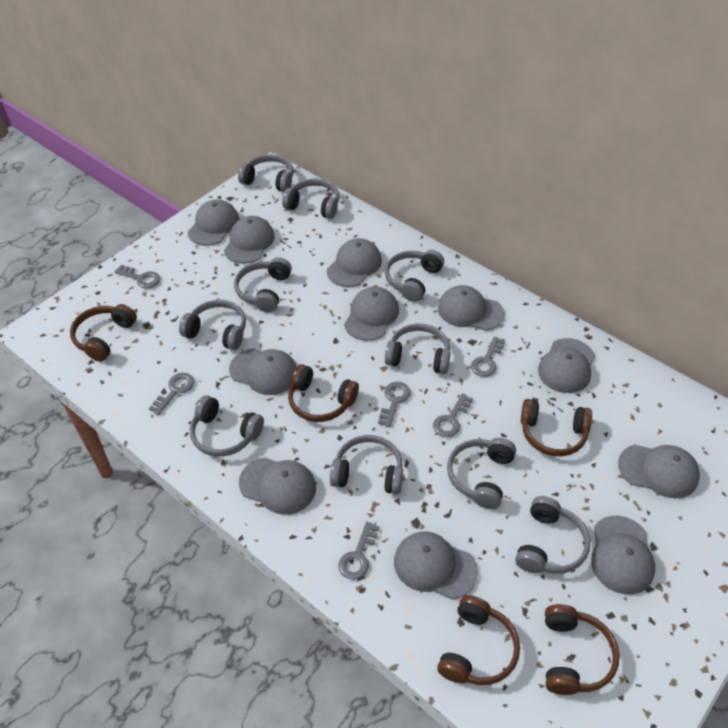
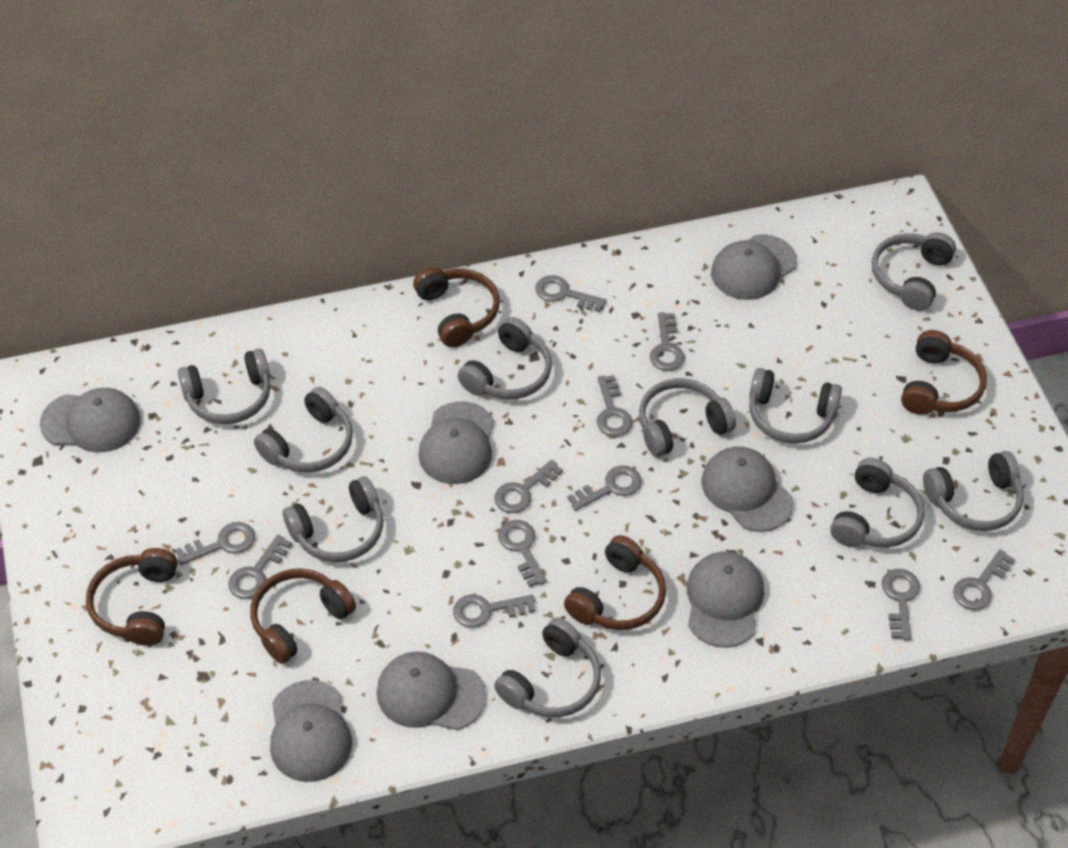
grey cap: [188,200,239,246] [224,216,275,264] [229,348,297,395] [239,457,316,515] [327,238,382,287] [344,287,399,341] [394,531,478,600] [438,285,504,331] [538,338,595,393] [591,516,655,595] [618,445,700,498] = 11 -> [40,388,141,453] [270,680,352,782] [376,652,486,730] [418,401,494,484] [687,552,764,647] [702,447,794,532] [711,234,797,300] = 7
grey key: [114,265,160,288] [149,373,194,415] [338,522,379,580] [378,382,411,427] [433,393,473,437] [471,336,505,377] = 6 -> [175,522,255,565] [228,535,292,599] [453,594,535,628] [494,460,563,513] [498,520,547,587] [535,275,606,312] [567,465,642,511] [597,375,633,437] [650,312,685,371] [882,569,920,640] [953,549,1015,610] = 11

